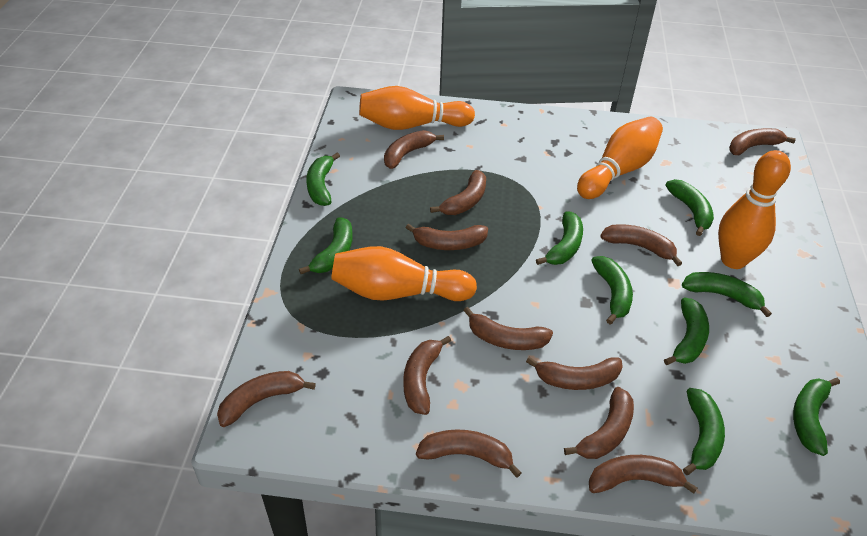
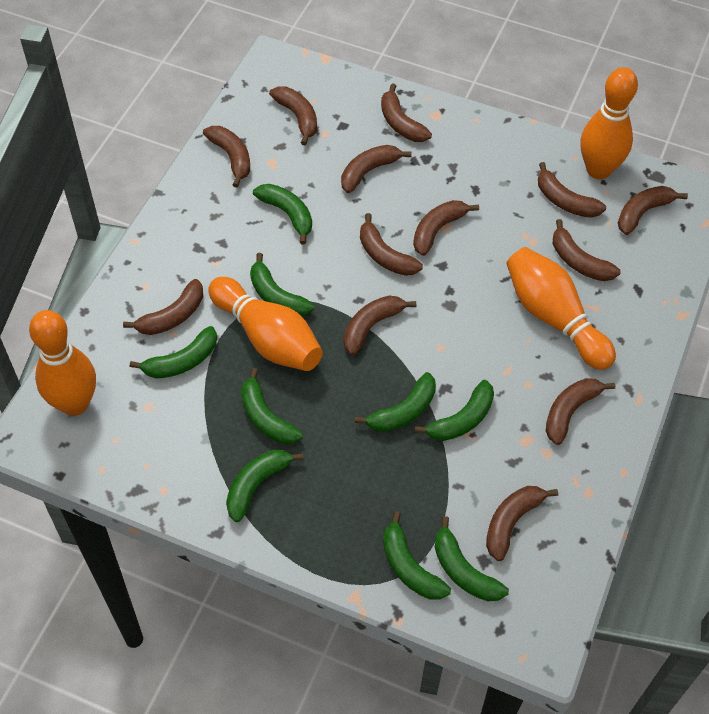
brown banana: [217,371,316,427] [384,130,444,169] [403,336,451,415] [406,224,488,250] [416,430,522,478] [430,170,486,215] [463,307,553,350] [526,357,623,390] [564,387,634,459] [589,455,698,494] [600,224,682,266] [729,128,796,155] = 12 -> [123,279,203,335] [203,126,250,187] [269,87,317,145] [341,145,412,193] [344,295,416,355] [360,213,423,276] [381,83,432,142] [413,200,479,256] [486,486,558,561] [538,162,606,218] [546,378,615,445] [553,219,620,281] [618,186,688,235] = 13

